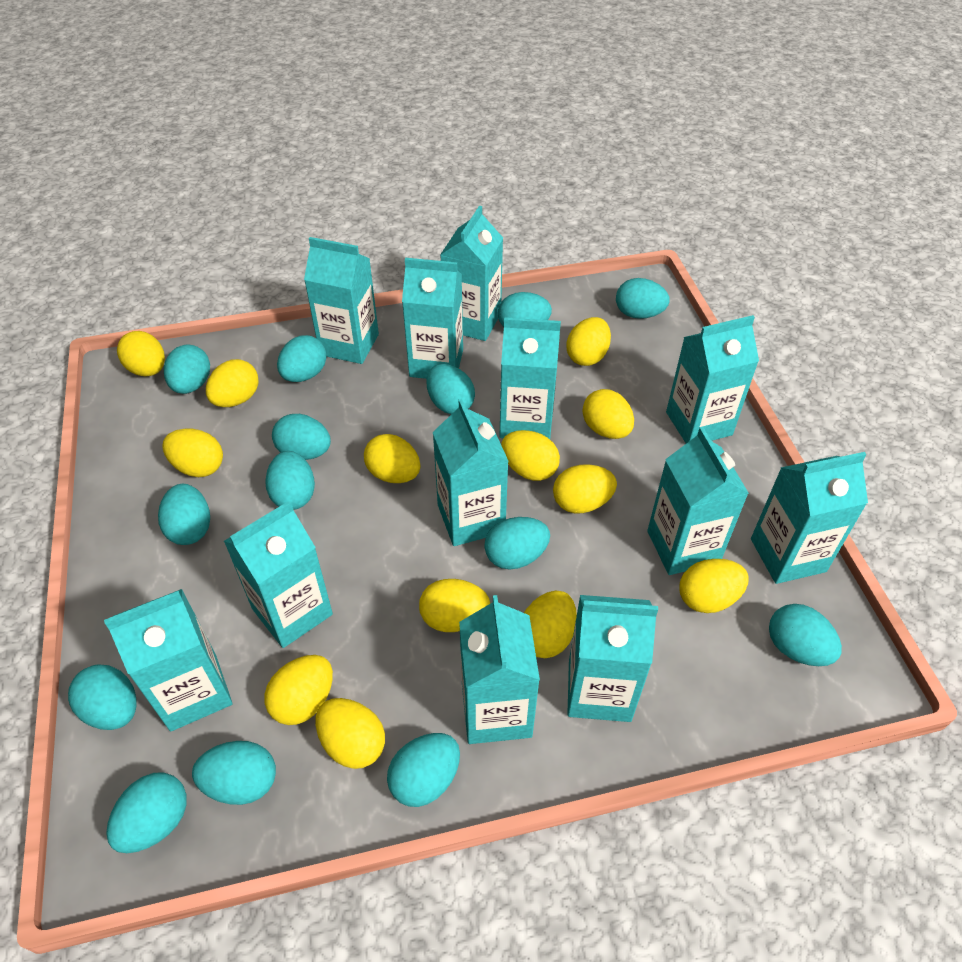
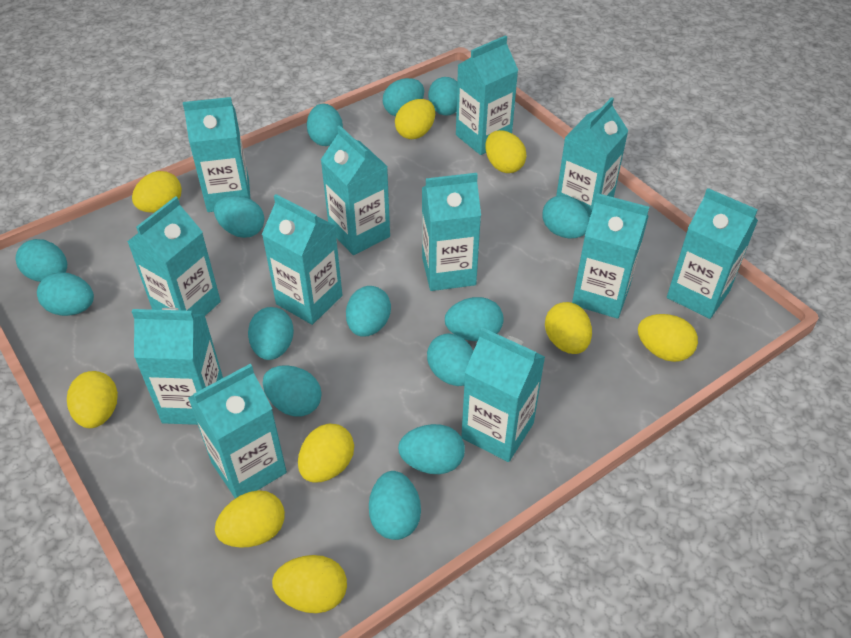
yellow egg: [117,331,165,376] [162,429,223,477] [206,359,259,407] [264,655,333,725] [315,698,385,769] [364,434,421,483] [419,579,490,632] [501,430,560,481] [524,591,577,658] [553,464,617,513] [566,317,611,366] [583,389,634,439] [679,559,749,613] = 13 -> [67,371,118,428] [132,171,182,213] [215,490,285,548] [272,555,347,613] [298,424,354,482] [395,99,435,139] [485,130,527,173] [545,302,592,354] [638,314,698,362] = 9

